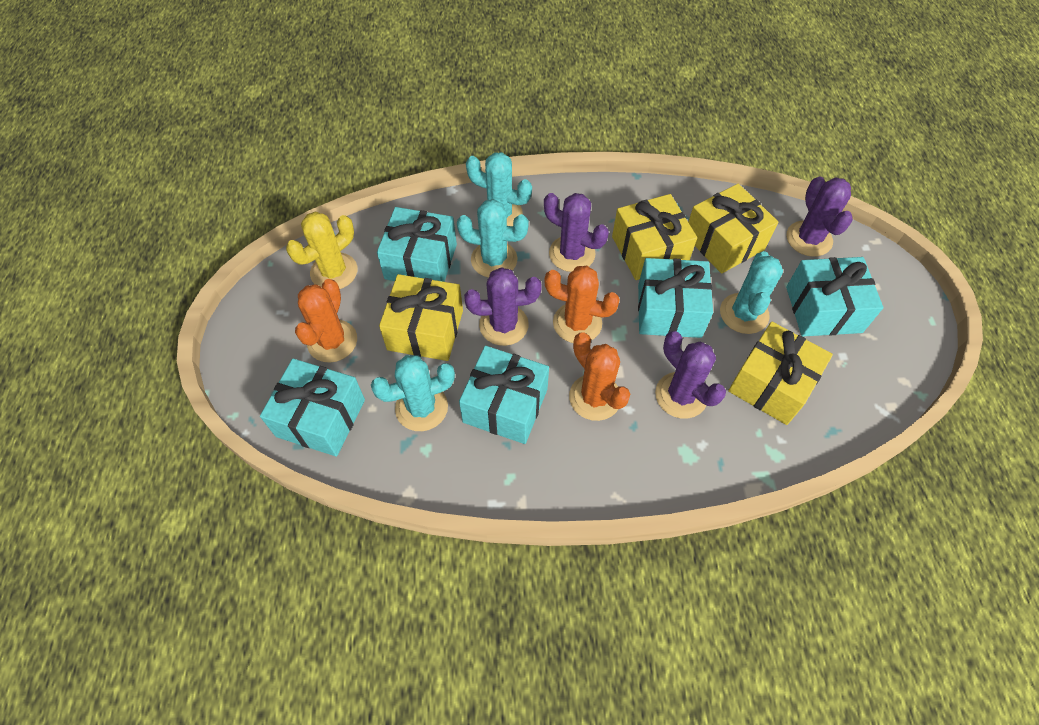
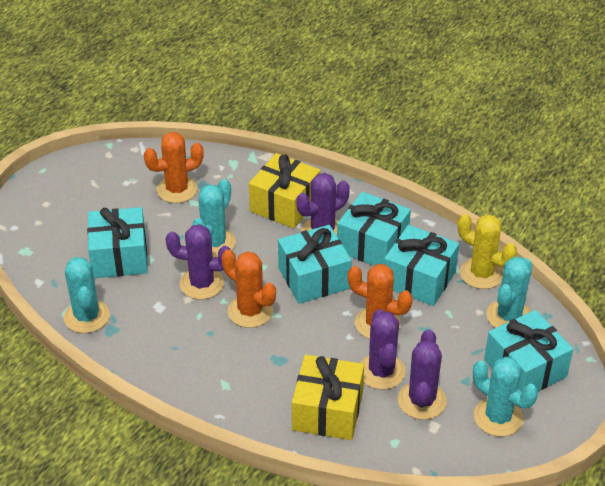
yellow gift: [379,274,463,361] [612,194,697,280] [688,184,778,274] [728,322,833,425] = 4 -> [249,153,321,229] [292,355,364,440] = 2

